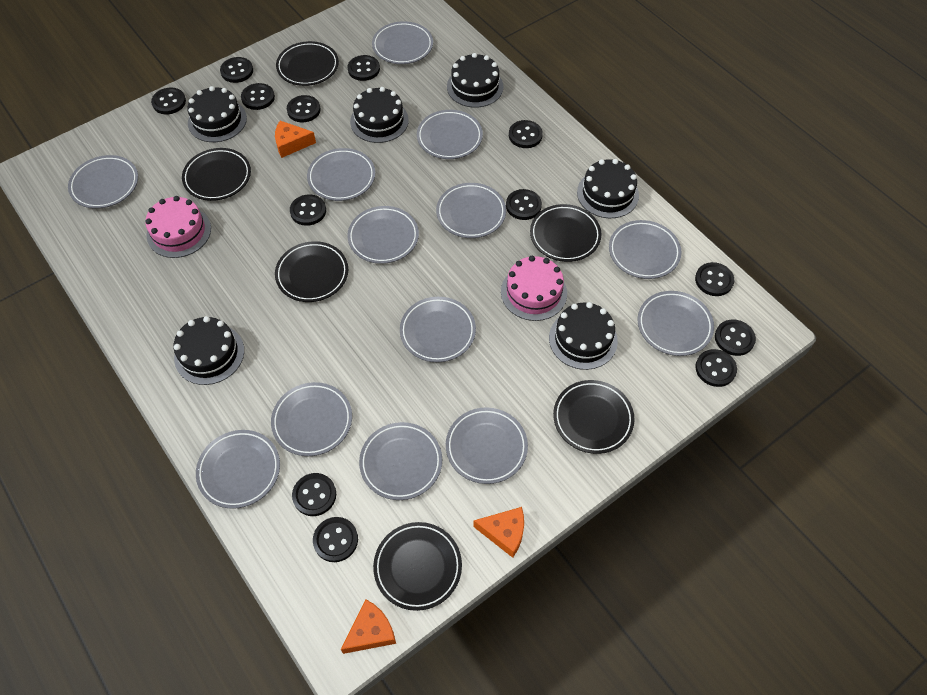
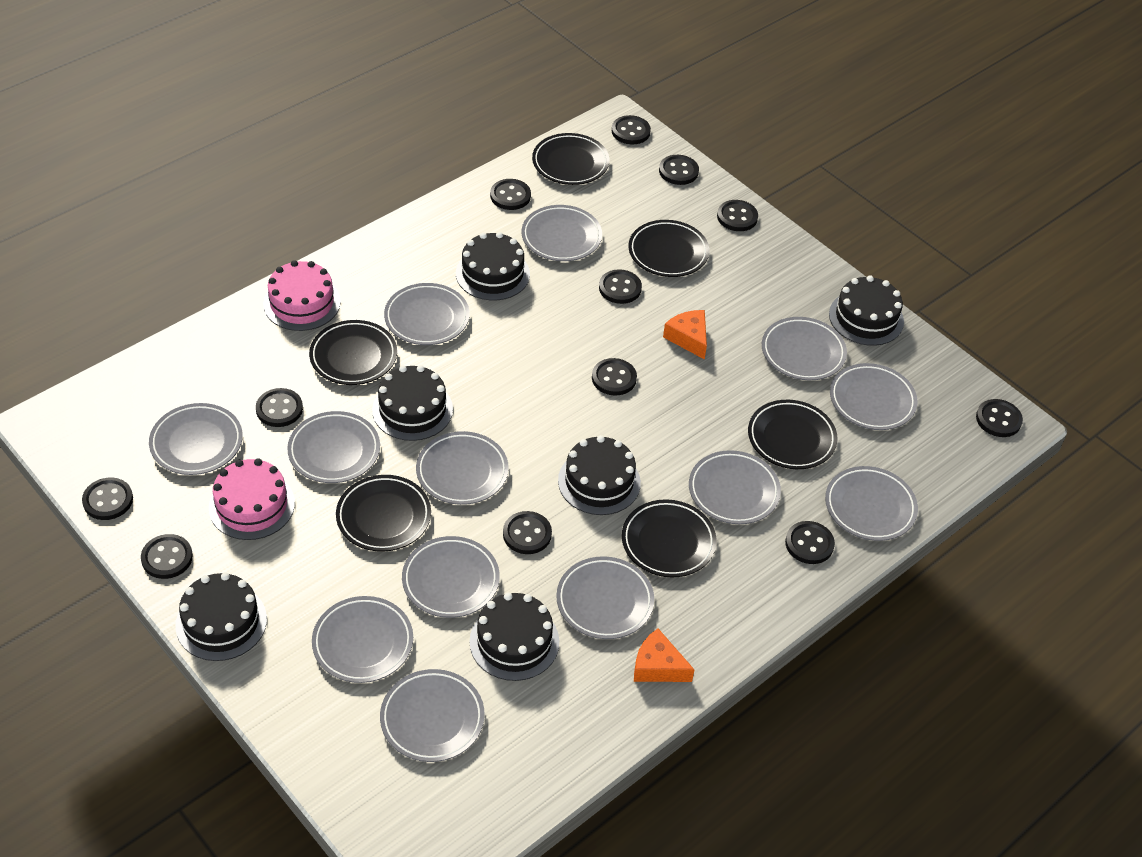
black button: [151,88,186,114] [220,57,253,83] [241,83,275,110] [287,95,321,122] [290,194,326,226] [292,473,336,516] [313,517,358,562] [347,55,380,81] [506,189,542,220] [509,120,543,148] [695,262,734,296] [695,349,737,387] [715,319,756,356] = 13 -> [82,477,133,520] [141,534,193,579] [256,388,303,427] [490,179,531,210] [503,511,552,554] [592,358,637,395] [599,269,642,304] [612,115,651,144] [659,155,699,185] [717,200,758,231] [785,521,835,564] [976,399,1023,437] = 12
orange cheese: [275,121,316,158] [341,599,396,654] [473,507,524,558] = 3 -> [634,629,695,682] [663,310,707,360] = 2

